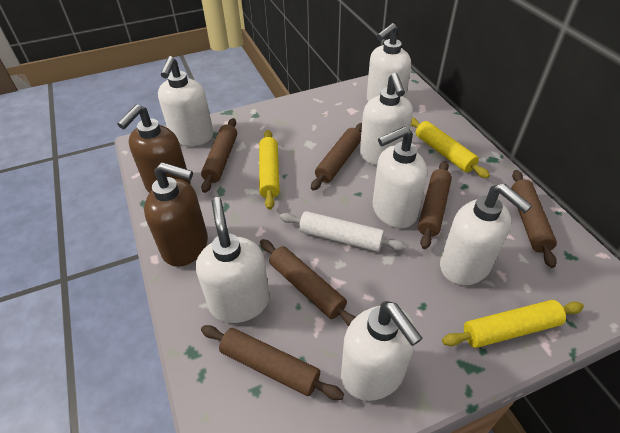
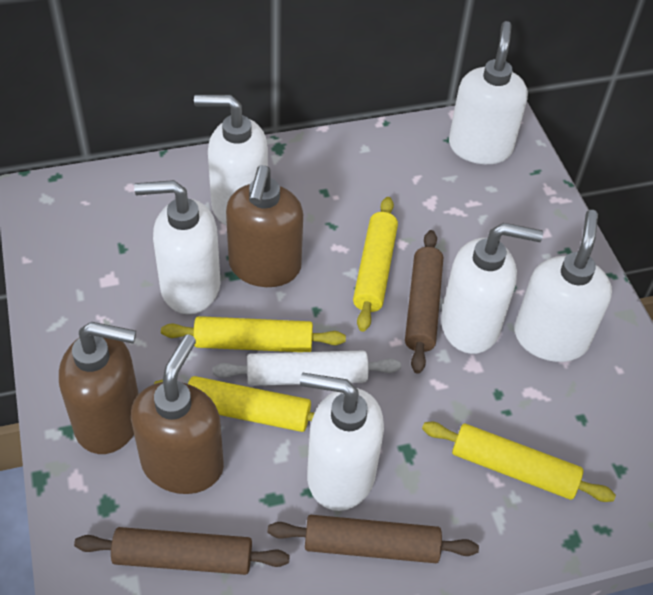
brown rolling pin: [201,118,237,193] [201,325,344,400] [260,239,355,326] [311,123,362,191] [418,161,452,249] [511,170,557,268] = 6 -> [74,527,290,575] [268,515,479,563] [405,230,443,374] = 3
brown soap dispenser: [117,105,191,193] [144,162,208,267] = 2 -> [59,322,139,454] [131,334,224,494] [226,165,303,287] = 3
white soap dispenser: [158,56,213,146] [196,197,270,323] [341,301,423,401] [360,73,413,165] [367,23,411,102] [373,126,427,228] [440,183,532,285] = 7 -> [134,180,220,314] [194,95,268,226] [300,373,384,511] [441,223,543,354] [449,21,528,164] [514,210,612,362] = 6
yellow rolling pin: [259,130,280,210] [411,117,490,178] [442,300,584,348] = 3 -> [154,376,315,432] [161,316,346,352] [353,197,398,332] [422,422,616,502] = 4

